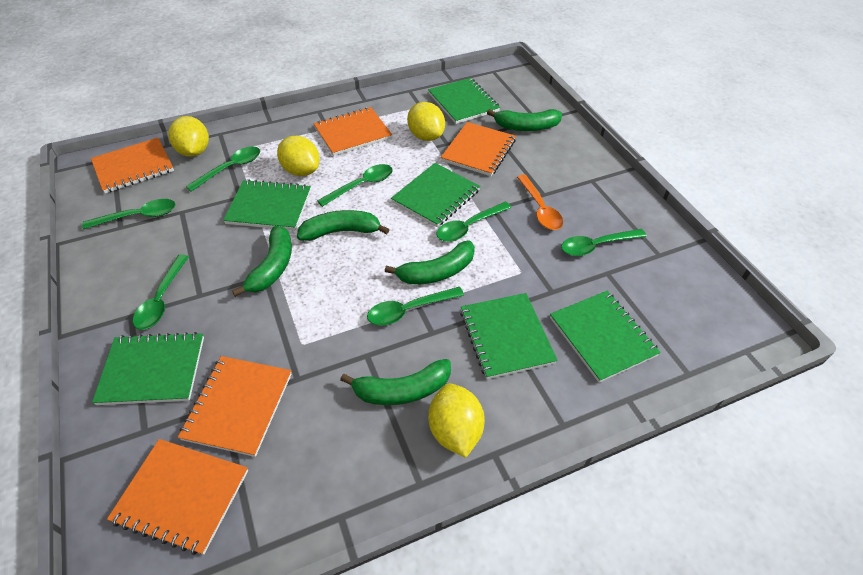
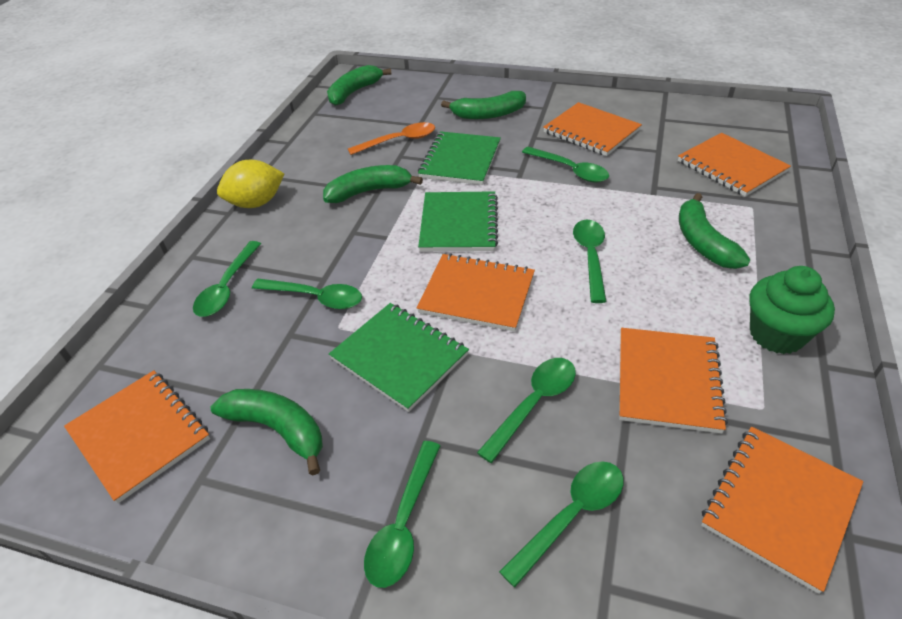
green cupcake: none = 0 -> [749,266,835,354] = 1
green notebook: [92,332,204,405] [223,179,311,230] [391,163,480,227] [428,78,500,124] [460,293,558,379] [550,291,661,383] = 6 -> [329,303,469,412] [418,131,501,185] [418,191,498,251] = 3
orange notebook: [91,138,174,193] [107,439,248,555] [178,356,292,457] [314,107,392,156] [441,122,516,176] = 5 -> [64,370,210,503] [417,253,535,332] [543,102,642,156] [619,328,728,433] [678,133,791,197] [701,426,863,594] = 6
yellow lemon: [168,116,209,157] [277,136,320,176] [407,102,445,141] [428,383,485,458] = 4 -> [217,160,284,208] = 1

